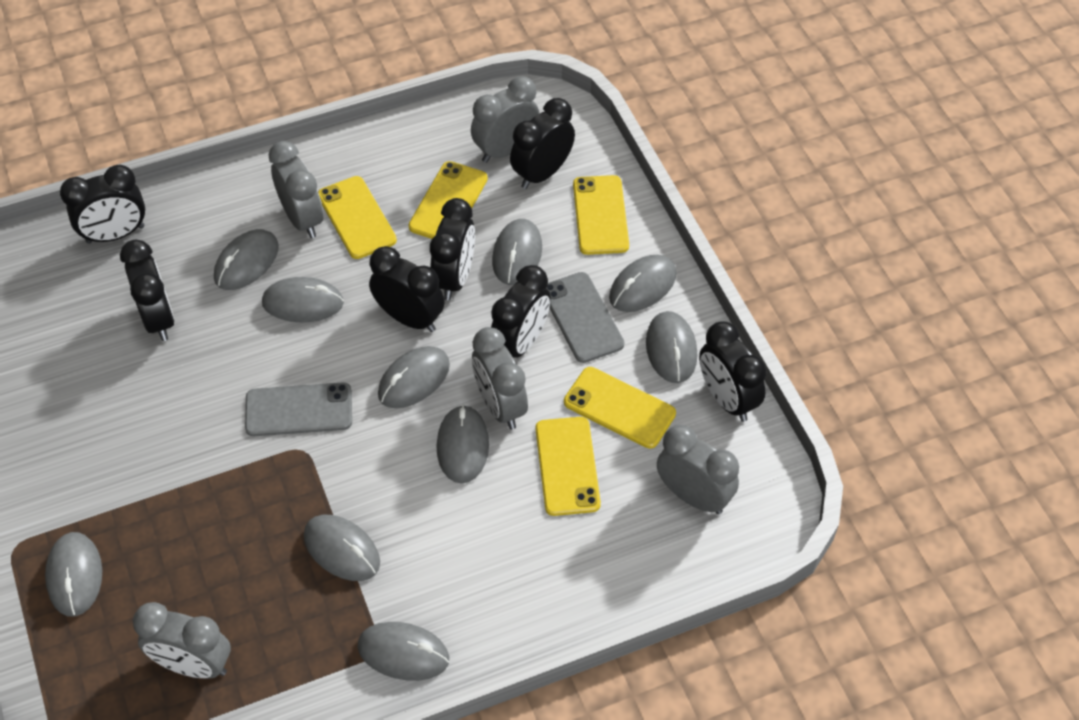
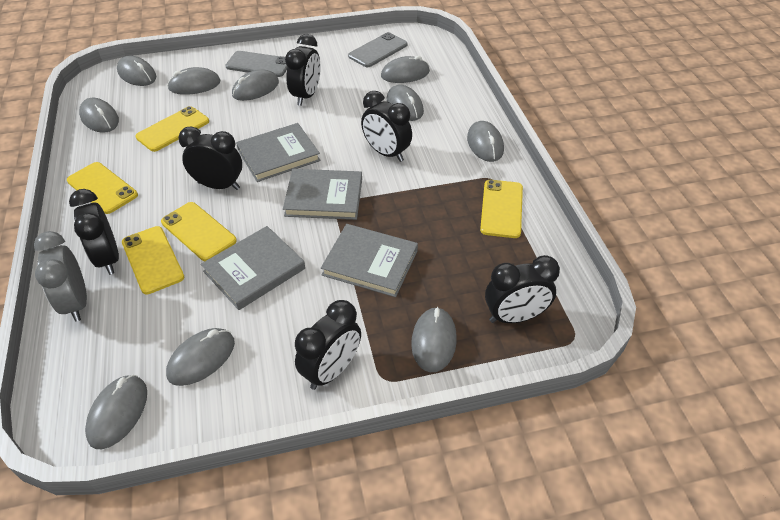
black clock: [60,165,145,244] [120,240,174,341] [369,246,445,332] [430,198,475,300] [491,265,551,358] [510,98,575,189] [699,321,767,422] = 7 -> [69,189,119,275] [179,126,242,190] [285,34,321,106] [295,300,361,390] [361,91,412,162] [485,255,560,323] = 6
grey book: none = 0 -> [201,226,305,310] [236,123,320,182] [283,169,362,220] [321,224,418,297] = 4
grey clock: [133,602,231,679] [269,141,323,238] [471,76,540,163] [472,327,528,429] [657,425,739,514] = 5 -> [34,231,87,322] = 1

